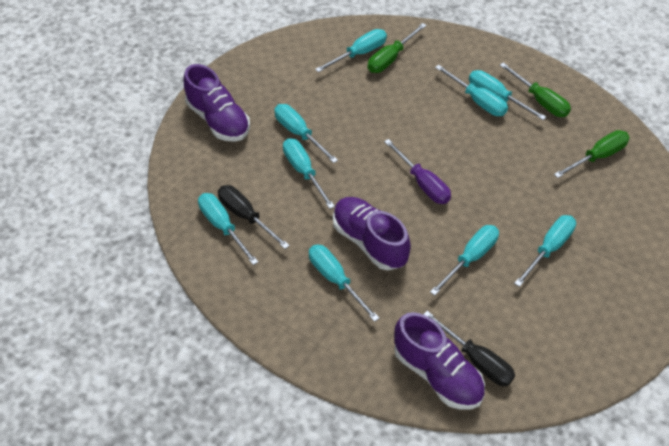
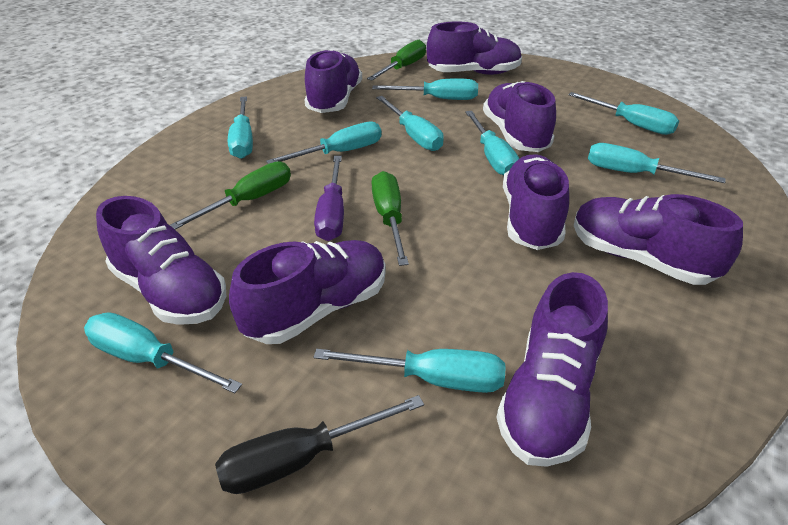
black screwdriver: [218,185,290,249] [423,311,515,386] = 2 -> [215,395,424,494] = 1
purple shoe: [184,64,250,142] [333,197,411,270] [394,312,485,409] = 3 -> [96,196,226,325] [229,240,386,344] [304,49,362,113] [427,21,522,75] [483,81,556,152] [496,272,608,467] [503,154,569,250] [574,194,743,285] = 8

